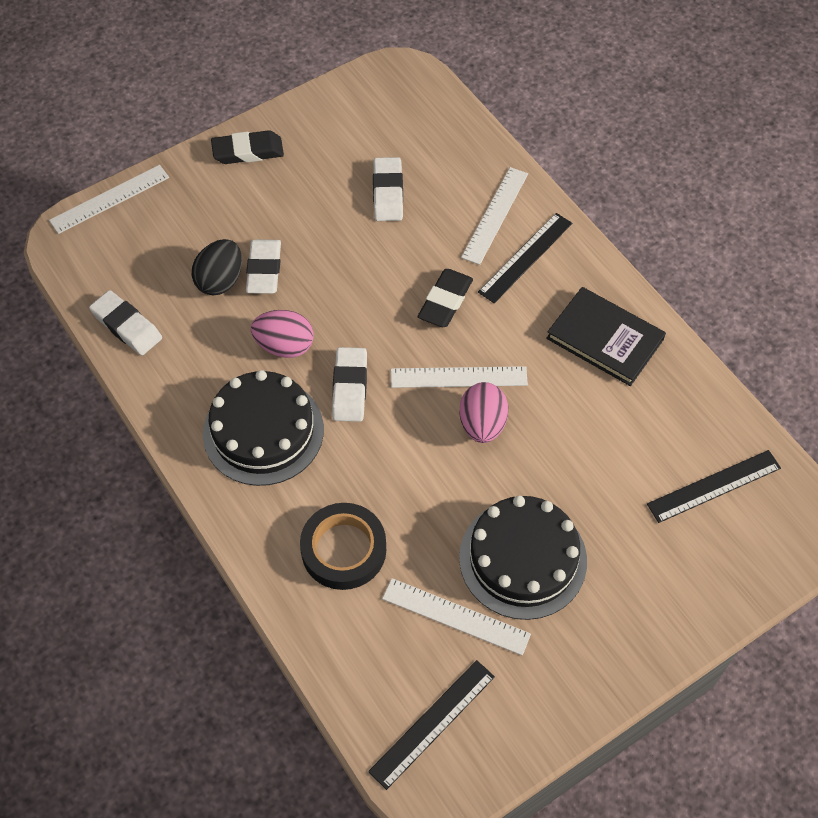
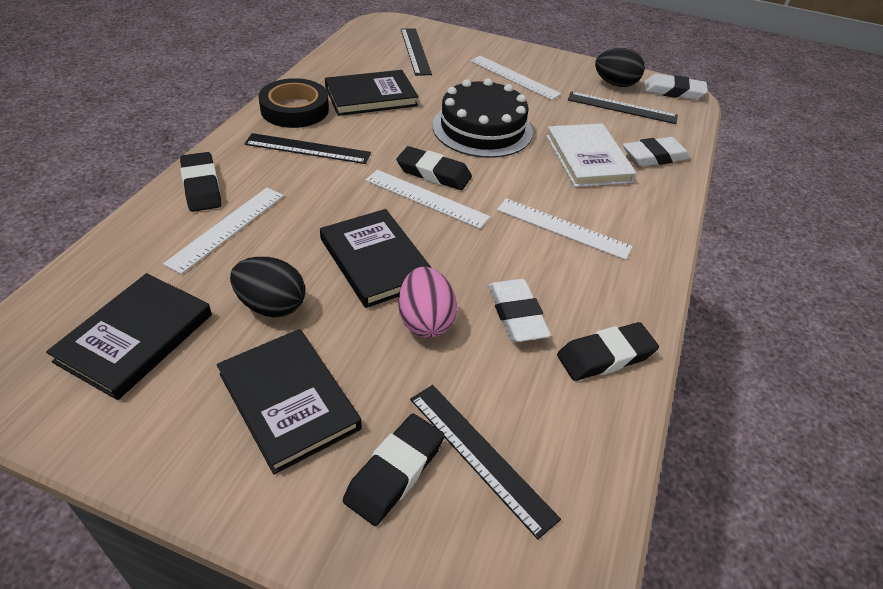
black book: [546,287,666,386] = 1 -> [46,273,212,400] [217,329,362,474] [320,209,432,308] [325,70,418,116] = 4
black cake: [203,370,324,486] [459,496,587,620] = 2 -> [432,78,533,158] = 1
black egg: [192,239,242,295] = 1 -> [230,257,305,318] [595,48,645,87] = 2
black eraser: [211,130,284,164] [418,269,473,327] = 2 -> [180,152,222,212] [343,414,445,526] [396,146,472,190] [557,322,659,381] = 4
black ruler: [368,660,495,790] [478,213,572,303] [647,450,781,523] = 3 -> [244,133,371,164] [401,28,432,76] [410,385,561,539] [568,91,678,124] = 4
pink egg: [251,310,314,358] [459,382,508,443] = 2 -> [398,267,457,338] = 1
white book: none = 0 -> [546,123,636,187] = 1
white eraser: [89,290,162,355] [246,239,281,294] [332,347,367,422] [373,157,403,221] = 4 -> [489,279,551,342] [623,137,690,167] [644,74,708,100] = 3

